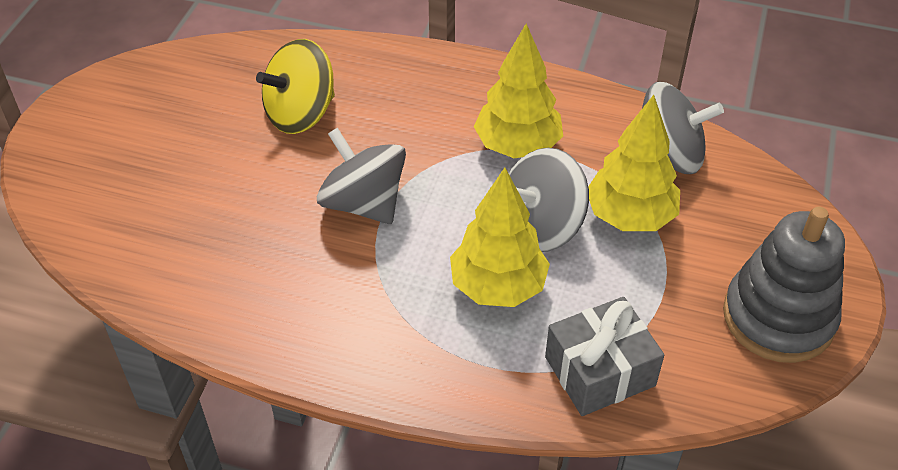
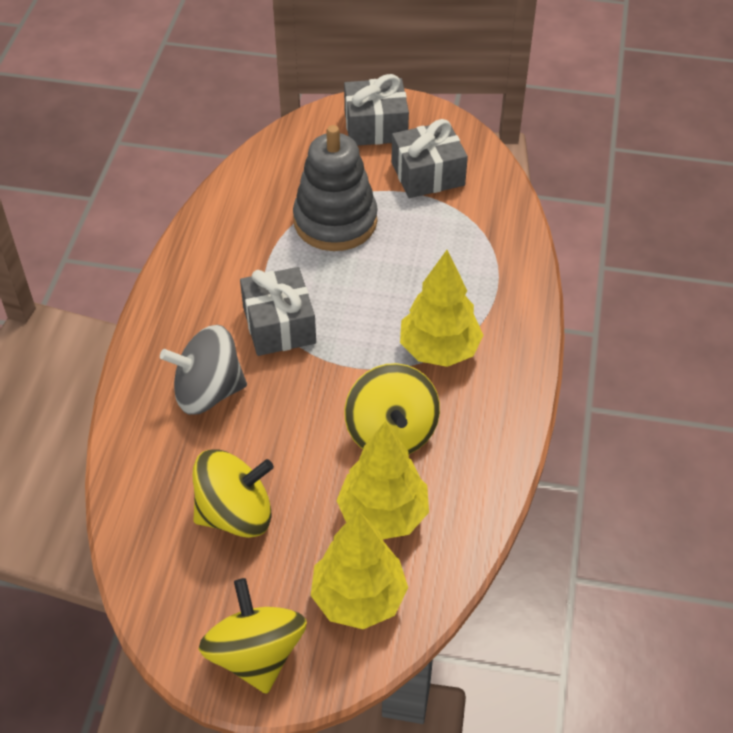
grey gift: [545,297,664,416] = 1 -> [240,267,316,356] [344,74,409,146] [391,119,468,198] = 3
grey spinning top: [317,127,406,224] [509,148,589,252] [642,82,724,174] = 3 -> [160,325,247,415] = 1
yellow spinning top: [256,39,335,134] = 1 -> [193,449,274,538] [198,578,307,694] [344,363,440,454] = 3

